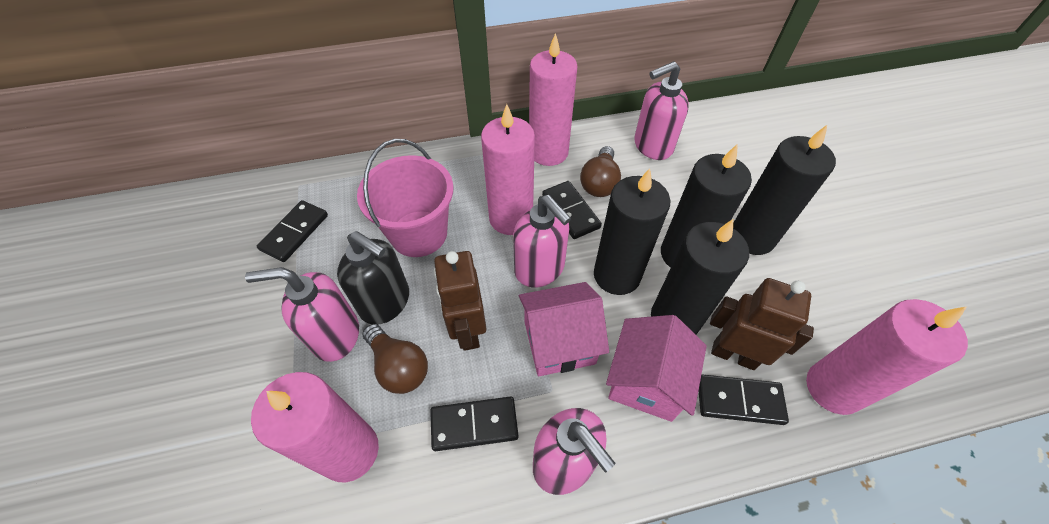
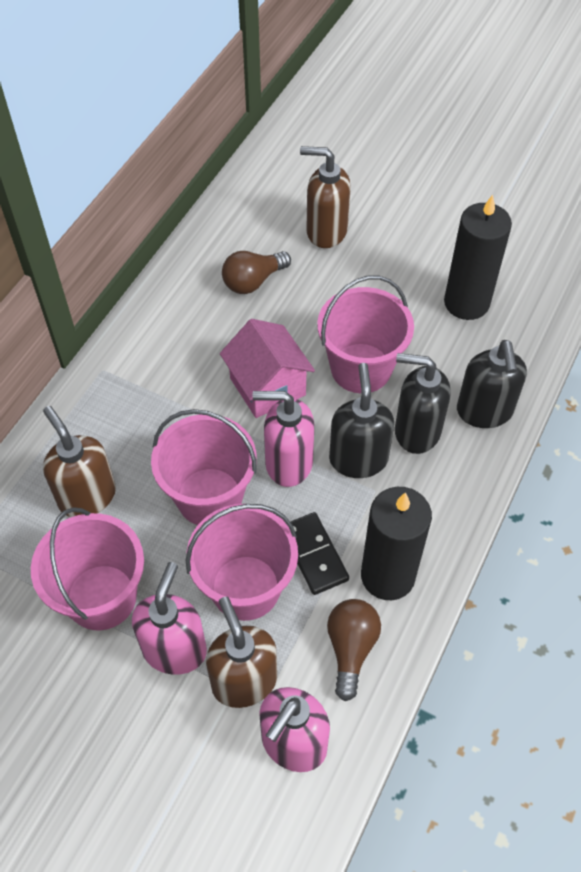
black candle: [594,168,671,295] [651,219,749,334] [661,145,752,268] [733,125,836,255] = 4 -> [361,487,432,600] [444,195,512,320] = 2
black domino: [257,200,328,262] [430,396,519,451] [542,181,602,239] [699,374,789,425] = 4 -> [291,512,349,595] = 1
black soap dispenser: [337,231,409,325] = 1 -> [329,363,394,478] [395,353,451,454] [457,340,527,428] = 3
brown robot: [434,251,487,351] [710,278,814,370] = 2 -> none = 0
brown soap dispenser: none = 0 -> [43,406,116,517] [206,596,277,708] [300,146,351,248] = 3
pink bucket: [357,139,453,257] = 1 -> [31,507,144,630] [151,409,257,525] [186,504,298,621] [317,275,414,393] = 4
pink candle: [251,372,379,483] [481,104,535,235] [529,33,577,166] [806,299,968,415] = 4 -> none = 0
pink house: [519,282,609,376] [606,315,707,422] = 2 -> [220,319,315,418] = 1
pink soap dispenser: [245,267,359,362] [513,195,571,288] [533,408,616,495] [634,61,689,160] = 4 -> [132,562,207,675] [253,391,314,487] [259,687,330,772] = 3

